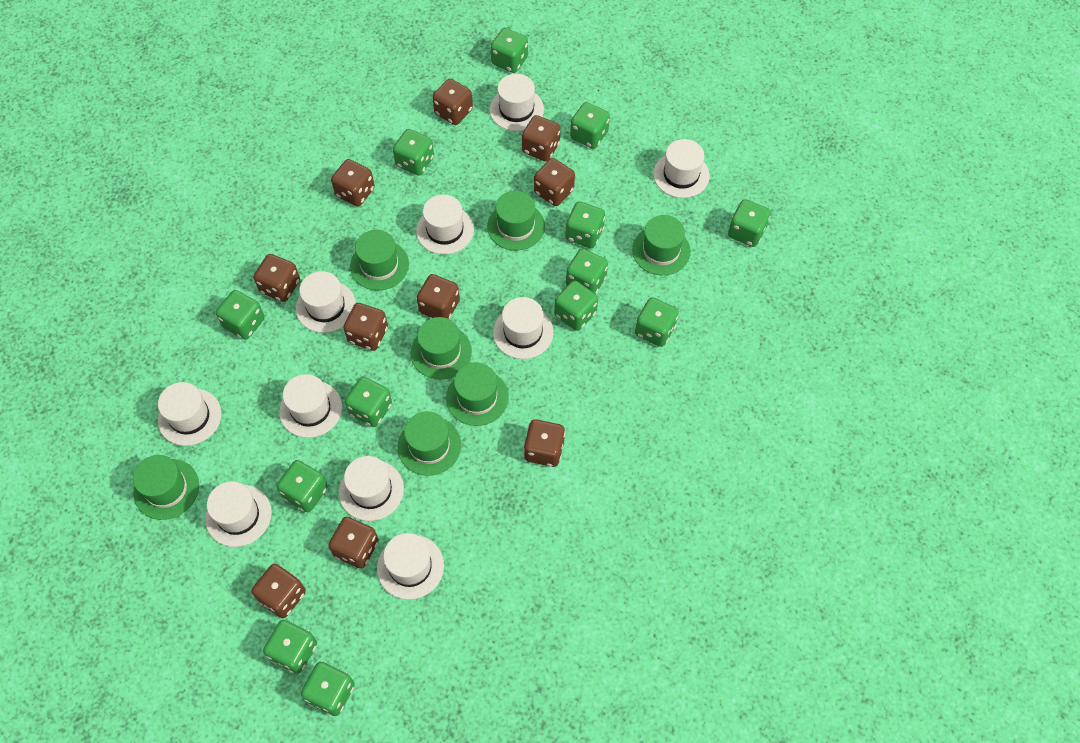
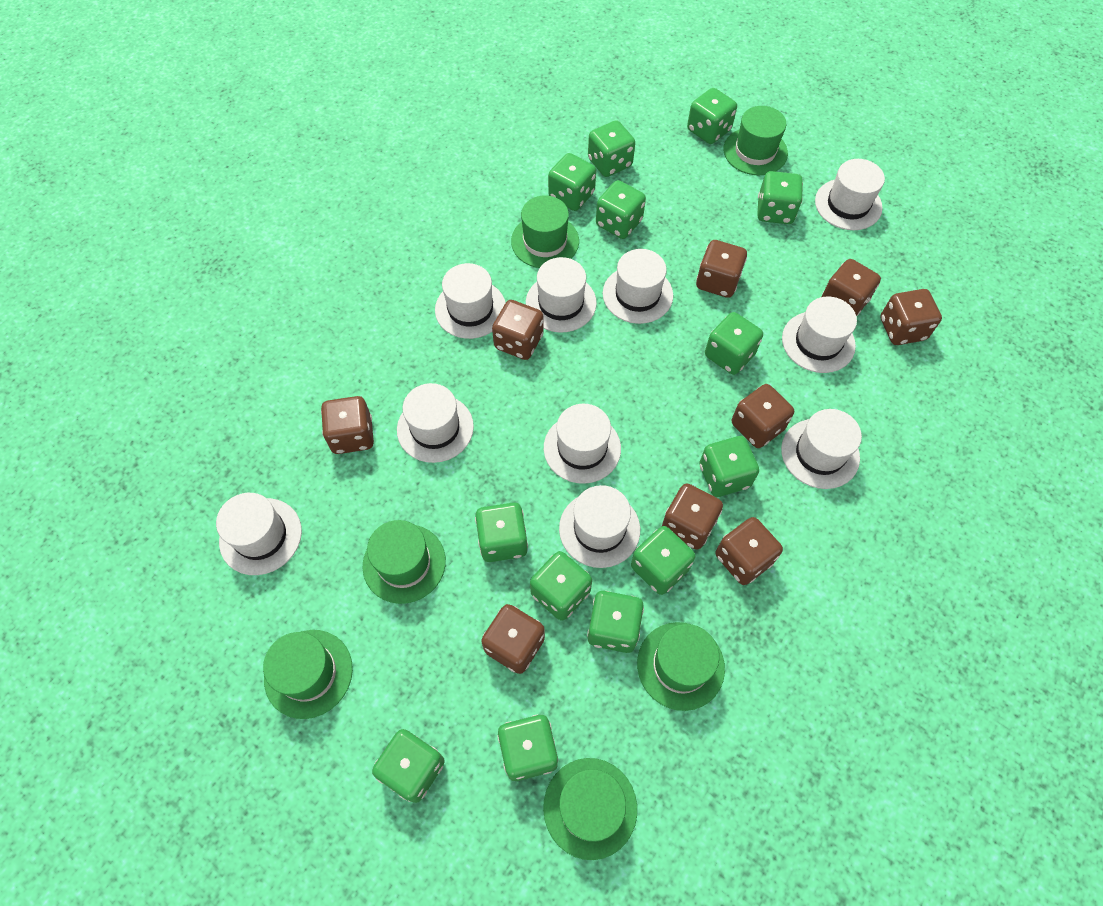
brown dice: [251,564,306,618] [253,254,300,302] [328,517,379,569] [331,159,375,206] [343,303,388,351] [417,274,460,319] [432,79,473,125] [522,115,560,161] [524,419,565,467] [534,158,575,206] = 10 -> [321,396,374,454] [481,604,545,674] [492,300,544,360] [662,483,723,550] [696,240,747,298] [715,517,783,585] [732,384,794,448] [822,259,881,317] [880,289,942,345] = 9
green hat: [133,455,199,520] [350,230,409,291] [398,411,461,476] [411,317,472,380] [446,363,509,426] [487,191,545,251] [632,215,691,275] = 7 -> [263,630,353,719] [363,520,446,604] [511,196,579,268] [543,758,637,860] [637,622,725,711] [724,106,788,175] = 6

